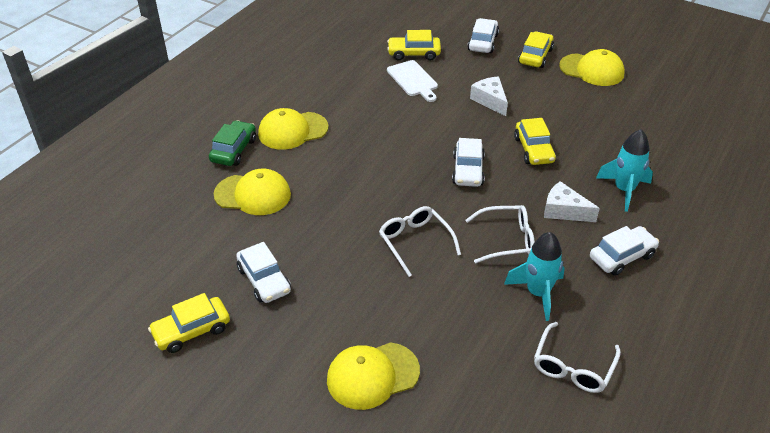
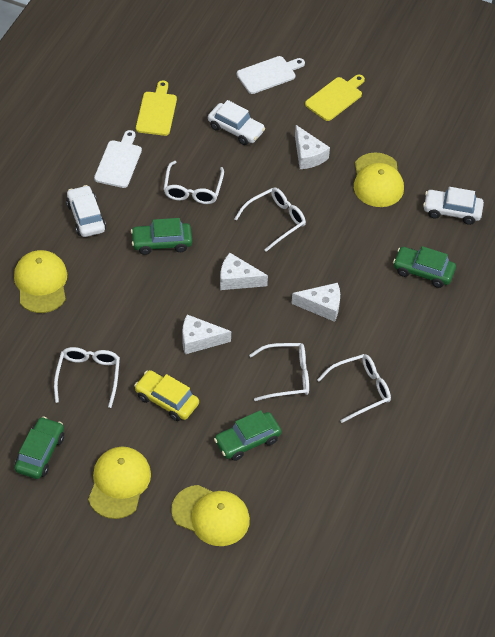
green car: [209,120,256,166] = 1 -> [15,416,64,479] [131,218,192,255] [214,410,281,461] [393,246,456,288] = 4
turquoise rocket: [504,232,565,321] [596,129,653,212] = 2 -> none = 0
white car: [236,242,291,303] [452,138,485,187] [467,18,499,53] [590,226,659,276] = 4 -> [66,185,106,237] [208,100,265,145] [423,187,484,225] = 3
white cheese: [470,76,508,116] [544,181,600,222] = 2 -> [182,314,231,354] [220,253,268,290] [291,283,340,322] [295,125,330,169] = 4
white cutting board: [387,60,438,102] = 1 -> [94,130,142,188] [237,56,305,94] = 2
white glasses: [379,206,461,277] [466,205,535,263] [534,322,621,393] = 3 -> [54,347,120,408] [164,161,224,204] [234,188,306,252] [249,343,309,401] [317,354,391,423] = 5
yellow car: [148,293,230,353] [387,30,441,61] [514,118,556,165] [518,32,554,68] = 4 -> [134,370,199,421] = 1
yellow cutting board: none = 0 -> [136,81,177,136] [305,75,365,121] = 2

